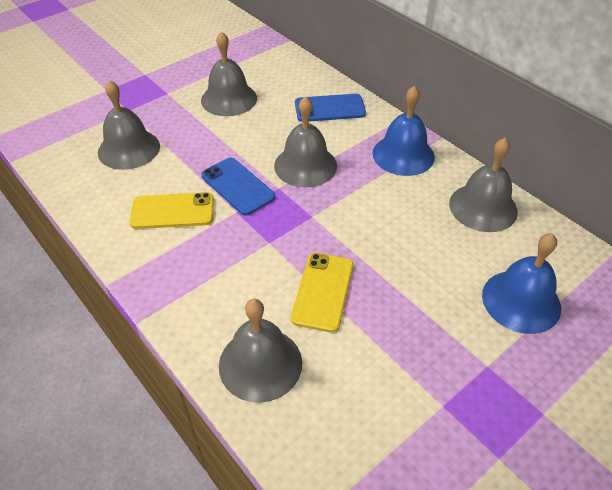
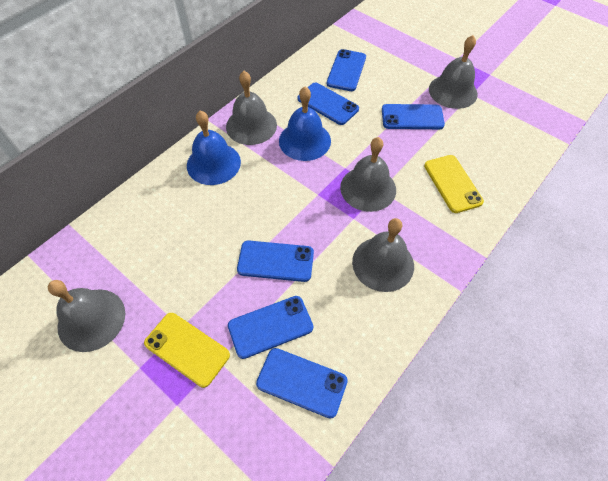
blue phone: [201,158,276,216] [295,94,366,122] = 2 -> [228,296,313,359] [237,240,314,282] [256,348,348,419] [298,83,359,125] [327,49,366,91] [382,104,445,129] = 6

